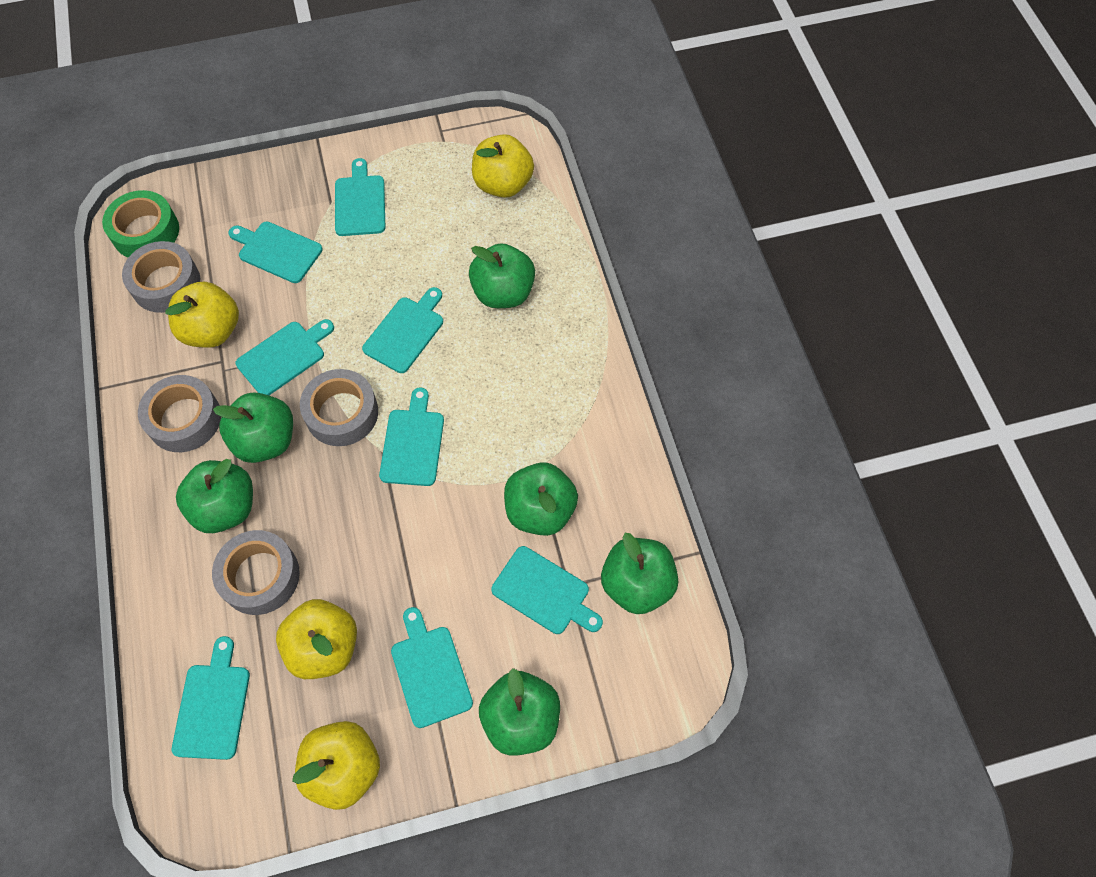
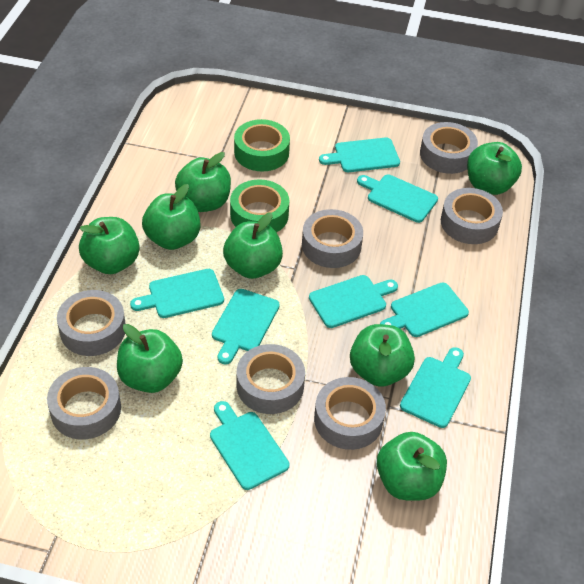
green apple: [176,459,253,533] [213,392,293,463] [469,243,535,308] [479,668,560,756] [504,462,578,536] [601,533,678,614] = 6 -> [79,217,140,274] [117,324,183,393] [142,184,201,250] [175,152,231,212] [223,212,283,279] [350,324,415,387] [377,432,447,501] [467,142,522,195] = 8
green tape: [102,190,179,258] = 1 -> [230,179,289,232] [234,119,290,171] = 2
grey tape: [122,241,200,313] [138,375,221,452] [212,530,300,615] [300,369,378,446] = 4 -> [47,367,121,439] [57,290,126,356] [237,344,305,414] [302,209,363,268] [314,377,386,450] [420,122,478,174] [441,188,503,244] = 7
yellow apple: [165,282,239,348] [276,599,357,679] [292,721,380,810] [472,134,534,198] = 4 -> none = 0

